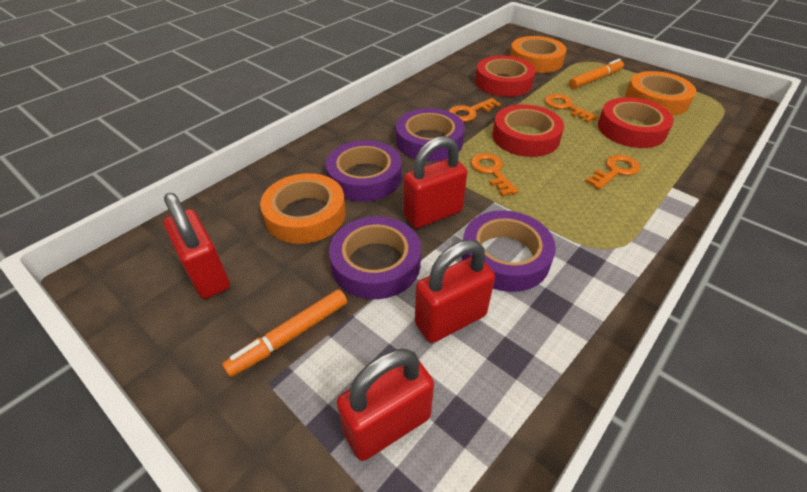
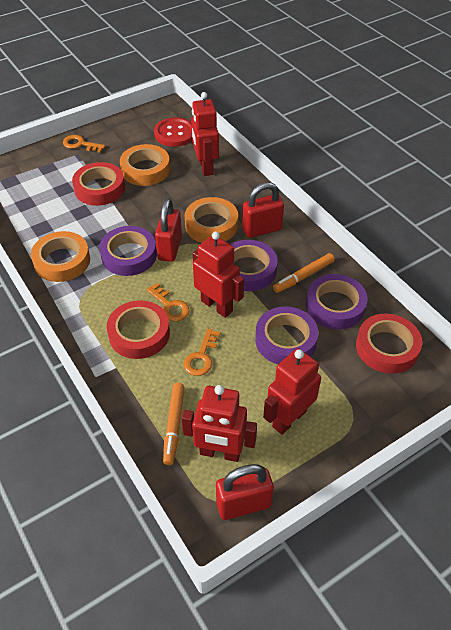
orange key: [449,98,501,122] [470,153,519,196] [545,94,598,123] [585,155,640,190] = 4 -> [63,135,105,153] [147,283,189,321] [184,329,220,376] = 3
red button: none = 0 -> [154,117,192,147] = 1
red padlock: [164,193,230,299] [337,349,434,461] [404,136,467,228] [415,240,495,343] = 4 -> [155,198,182,262] [216,464,274,520] [242,182,284,238] = 3
red robot: none = 0 -> [181,385,257,462] [191,92,219,176] [193,232,244,318] [263,348,321,435] = 4

